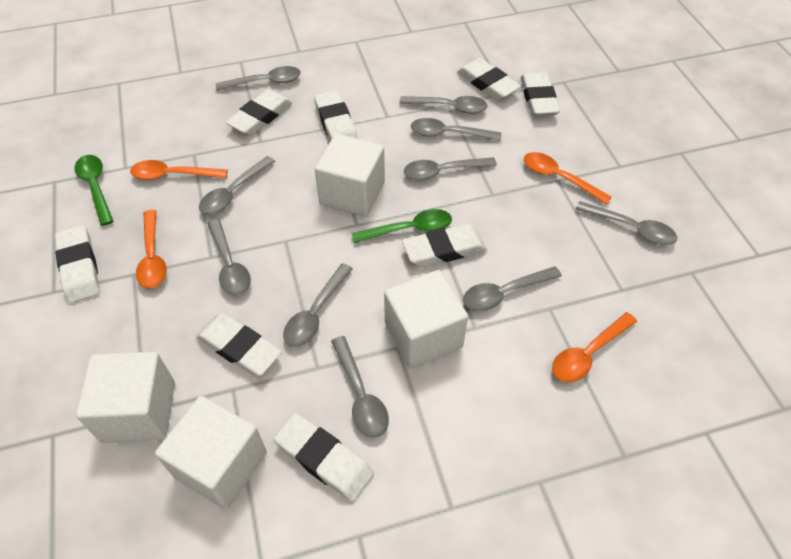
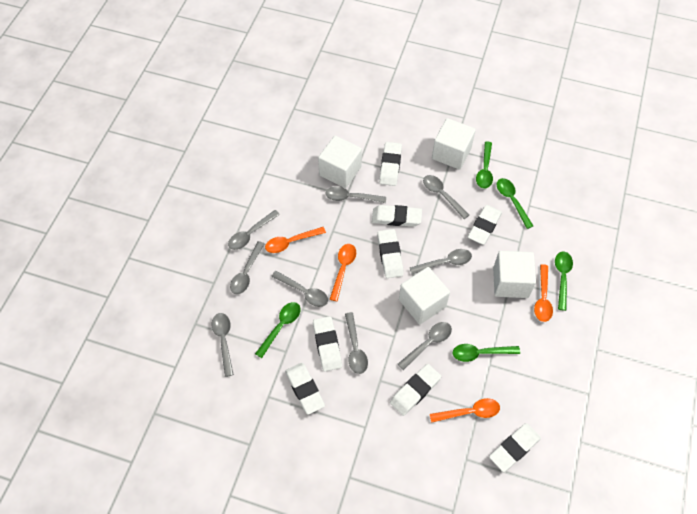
green spoon: [74,155,113,226] [352,209,452,243] = 2 -> [255,302,301,358] [453,344,520,362] [476,141,493,188] [497,178,533,229] [555,251,573,311] = 5
grey spoon: [199,156,275,214] [207,219,251,296] [216,66,301,91] [283,263,353,347] [331,336,389,438] [399,96,487,114] [404,157,497,180] [411,118,501,141] [463,266,562,311] [576,201,677,245] = 10 -> [212,313,234,377] [228,210,280,250] [230,241,265,294] [271,271,328,307] [325,186,386,203] [345,312,368,374] [398,322,452,370] [410,249,472,274] [423,175,469,219] = 9

